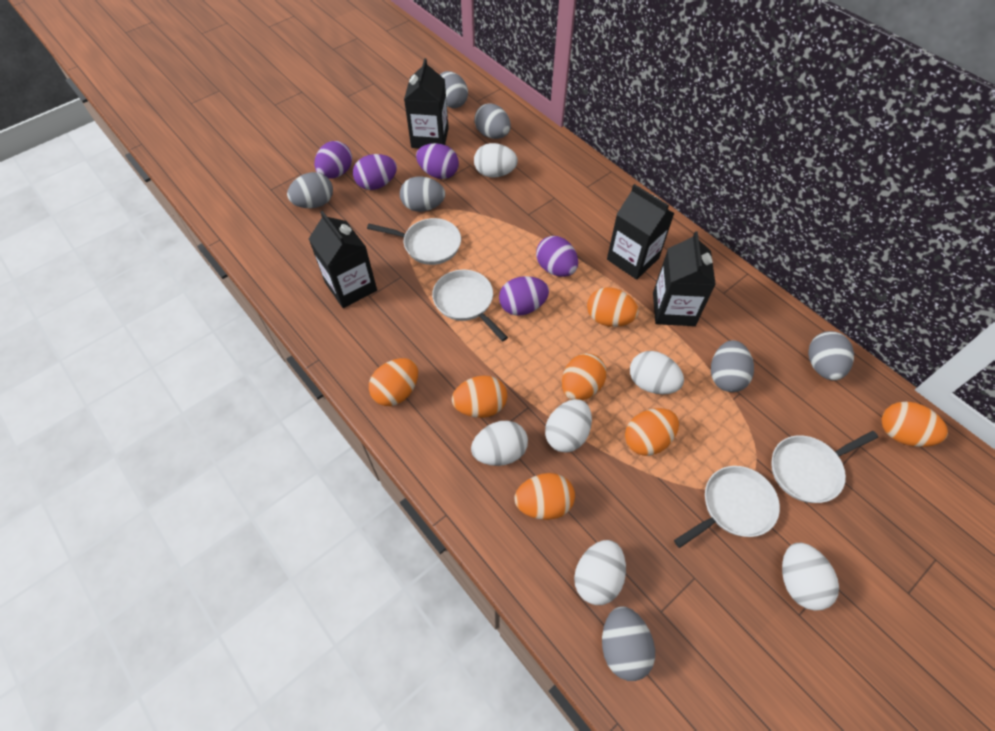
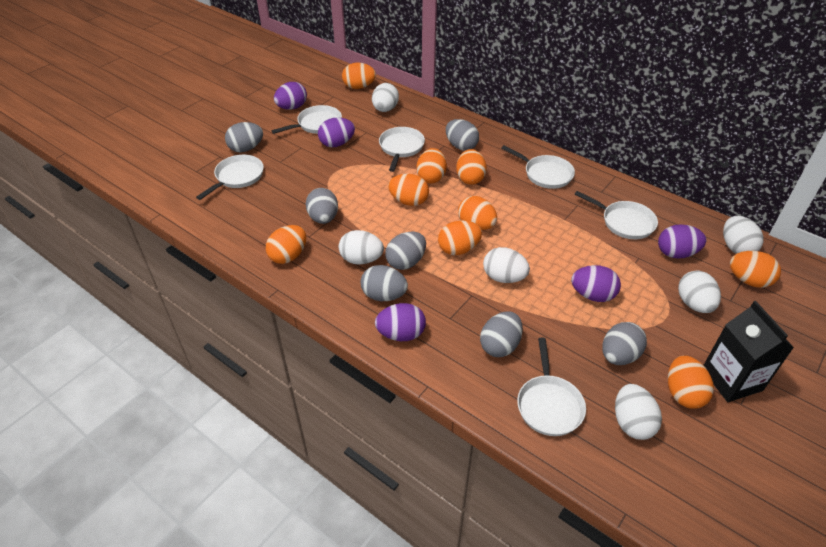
black carton: [309,211,377,308] [404,58,449,148] [607,184,675,280] [653,231,716,326] = 4 -> [703,301,794,402] = 1
orange egg: [369,358,418,406] [452,376,507,418] [514,473,575,520] [562,353,607,400] [587,287,639,327] [625,408,679,456] [882,402,948,447] = 7 -> [266,225,306,264] [342,62,376,89] [388,174,429,206] [416,148,447,183] [438,221,482,255] [456,149,487,185] [458,196,497,230] [668,356,714,409] [730,251,781,288] = 9
white pan: [367,218,461,265] [432,270,508,342] [674,466,780,548] [771,431,878,503] = 4 -> [196,155,264,200] [272,105,342,134] [379,127,425,172] [501,145,575,189] [517,338,586,436] [574,191,658,239] = 6

